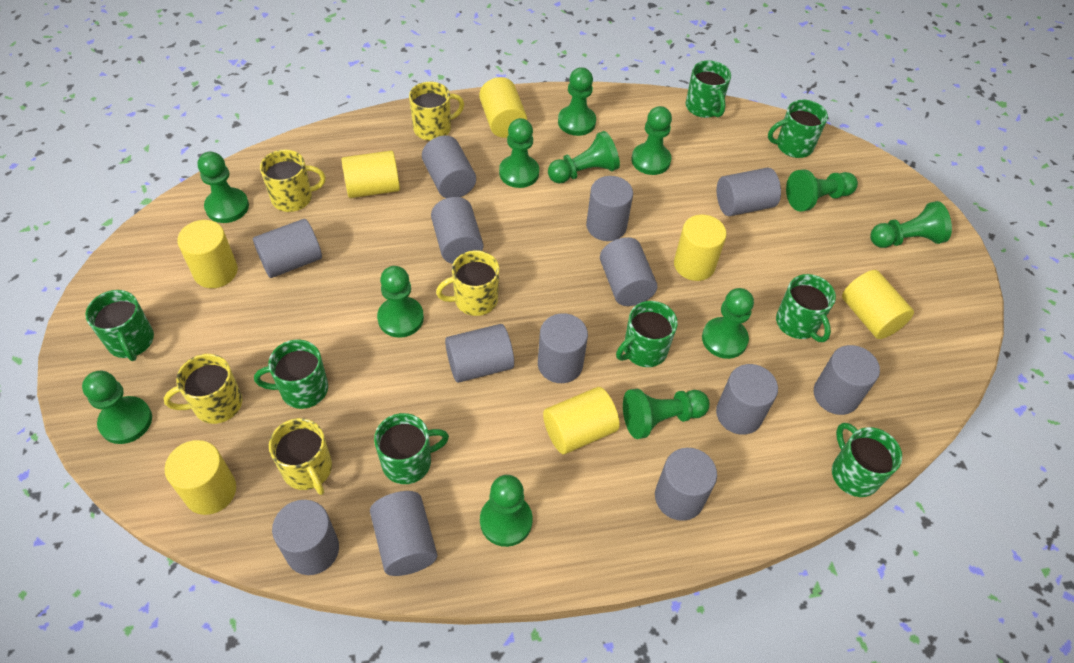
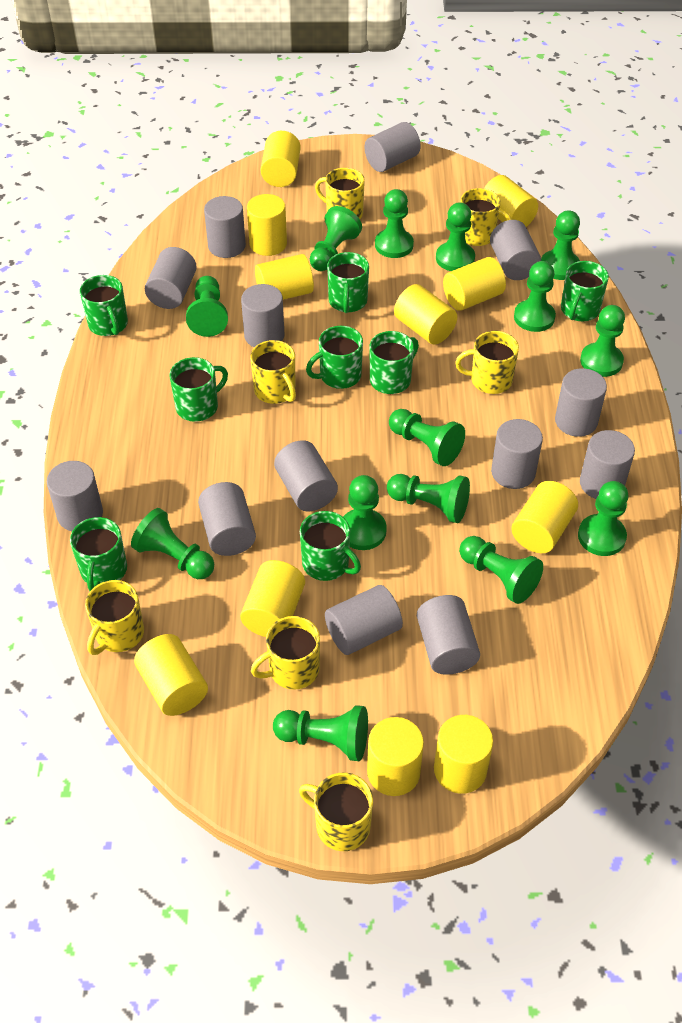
green pawn: [82,370,152,444] [198,152,249,223] [377,266,424,338] [480,475,533,547] [499,118,539,188] [548,131,620,184] [558,67,596,136] [623,389,710,439] [631,106,672,175] [702,288,754,359] [786,169,858,212] [870,201,952,248] = 12 -> [131,508,214,579] [186,276,228,337] [273,705,368,761] [310,206,362,271] [343,475,387,550] [375,189,414,258] [387,474,470,523] [389,409,465,466] [436,202,475,271] [459,536,543,604] [514,261,556,332] [541,210,580,280] [578,481,628,556] [580,305,625,377] = 14
yellow cylinder: [165,440,236,515] [177,220,238,288] [341,150,400,198] [479,77,527,138] [543,387,620,454] [674,215,727,281] [842,270,914,339] = 7 -> [134,634,208,716] [240,560,305,637] [247,194,287,256] [255,254,314,300] [261,131,301,187] [367,717,424,796] [394,284,457,345] [434,715,493,794] [443,257,506,311] [484,175,538,227] [511,481,578,553] = 11
yellow mug: [164,354,242,424] [260,150,326,212] [269,418,332,495] [409,82,464,141] [436,250,499,316] = 5 -> [85,580,144,655] [250,340,296,404] [251,616,320,690] [299,772,373,851] [315,168,365,219] [455,331,519,394] [461,188,512,246] = 7

